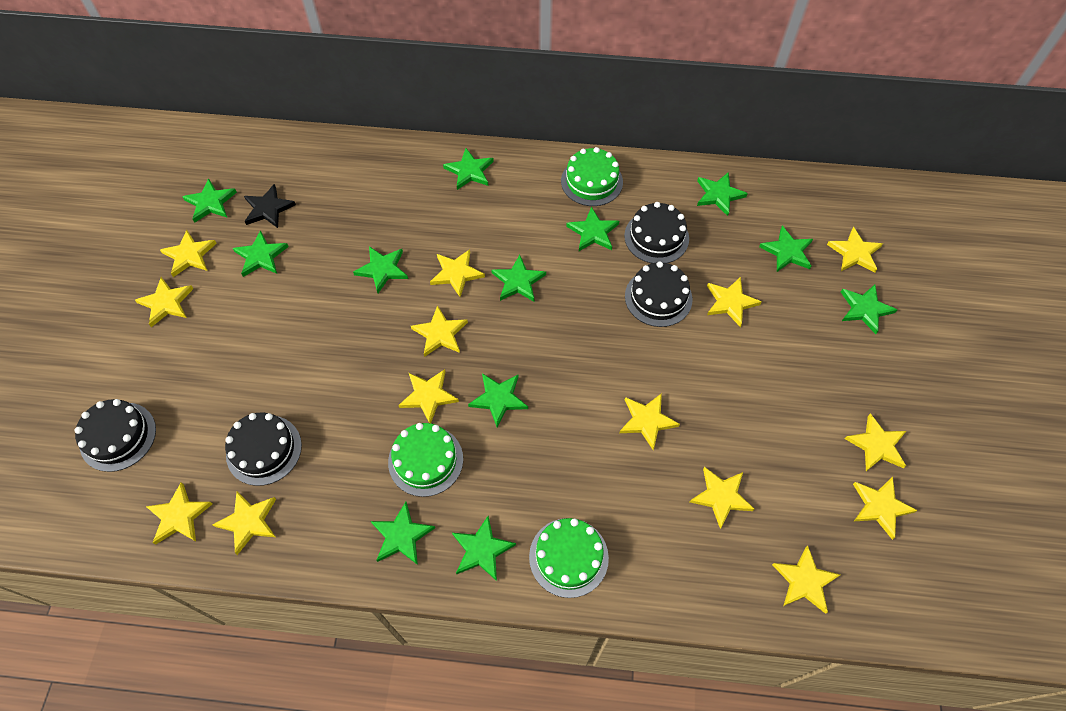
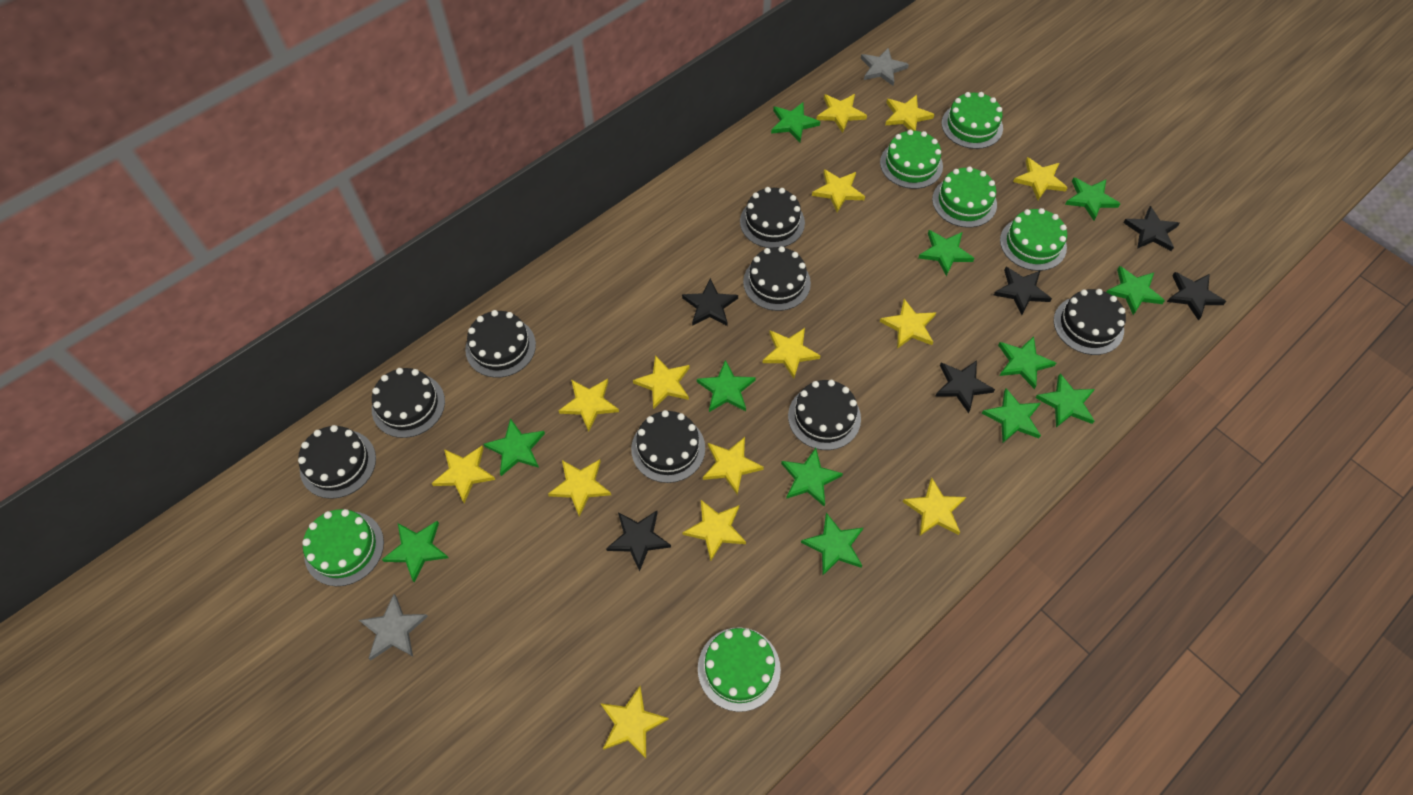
black cake: [75,399,156,472] [225,413,302,486] [624,202,689,263] [625,261,693,327] = 4 -> [298,425,376,499] [372,368,445,438] [465,310,536,378] [631,410,705,483] [740,187,805,248] [743,246,811,311] [788,380,861,450] [1054,289,1126,355] = 8
black star: [244,184,296,228] = 1 -> [606,511,671,571] [682,278,738,326] [935,360,995,413] [994,267,1052,315] [1123,206,1180,251] [1167,272,1226,321] = 6
green cake: [388,423,463,497] [529,518,609,598] [561,147,623,206] = 3 -> [302,509,384,586] [698,627,781,712] [880,130,943,189] [932,166,997,228] [942,92,1003,149] [1000,208,1067,271] = 6
grey star: none = 0 -> [359,594,428,660] [861,48,909,86] = 2

